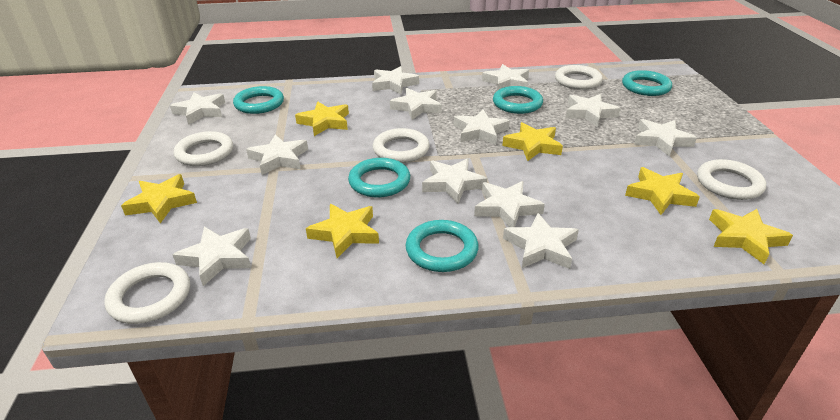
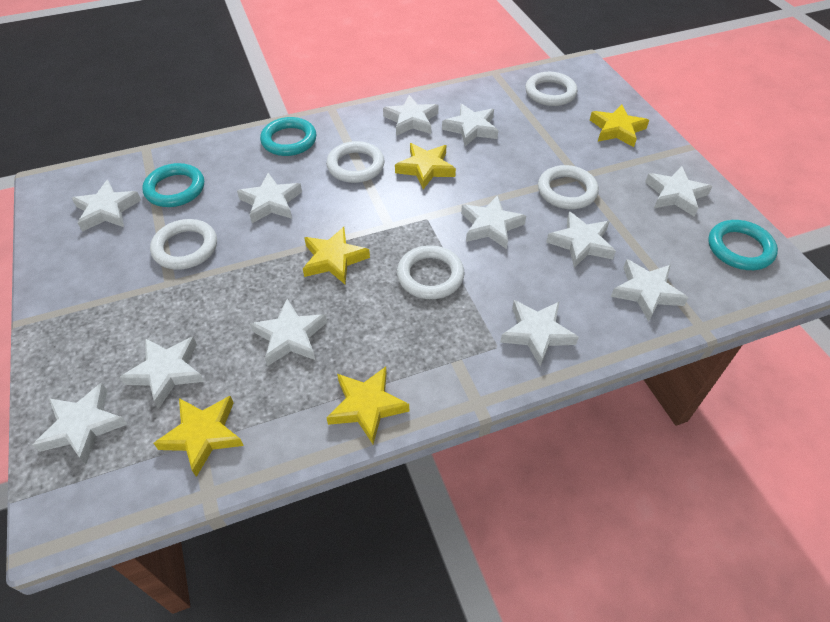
turquoise ring: [233,86,284,114] [348,158,410,197] [406,220,479,272] [493,86,543,114] [622,70,672,96] = 5 -> [142,163,204,207] [260,117,317,156] [708,220,778,270] = 3
yellow star: [121,174,197,223] [295,102,349,136] [306,204,379,258] [502,122,563,161] [625,167,700,215] [709,209,793,264] = 6 -> [154,396,244,477] [303,227,370,284] [326,367,409,444] [395,143,456,189] [590,104,649,147] = 5

